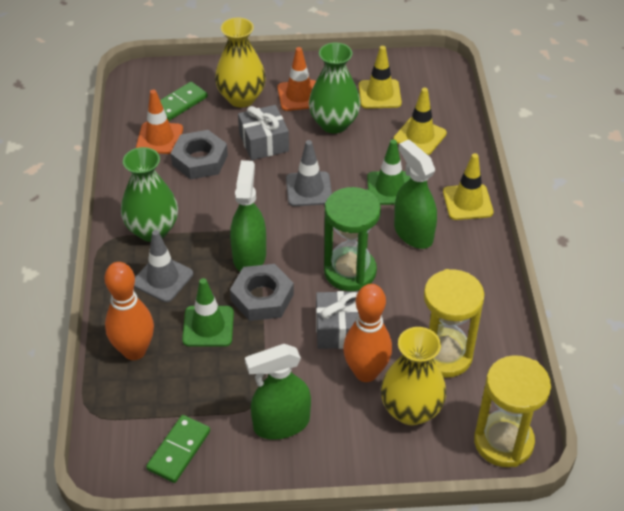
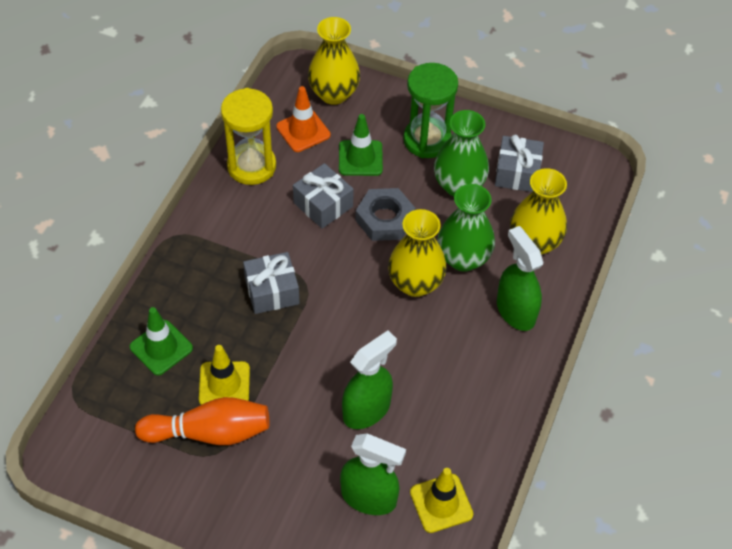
green domino: [146,415,210,483] [160,82,208,121] = 2 -> none = 0
grey gift: [238,105,289,160] [316,291,359,349] = 2 -> [243,252,300,314] [293,163,354,229] [495,135,544,192] = 3
grey nut: [171,130,228,179] [230,264,294,321] = 2 -> [355,188,415,241] = 1
grey traffic cone: [134,230,193,302] [286,140,332,206] = 2 -> none = 0
orange bowling pin: [105,262,154,360] [343,284,392,382] = 2 -> [135,397,269,445] = 1
orange traffic cone: [136,90,183,154] [278,47,316,111] = 2 -> [276,86,331,152] = 1
yellow hourglass: [424,269,485,378] [474,355,551,467] = 2 -> [221,88,276,185] = 1
yellow traffic cone: [359,46,402,109] [394,88,447,155] [443,153,493,220] = 3 -> [199,345,250,405] [410,468,473,533] = 2
yellow vase: [215,17,266,107] [381,327,446,426] = 2 -> [308,17,360,105] [388,209,447,297] [510,168,567,255] = 3

